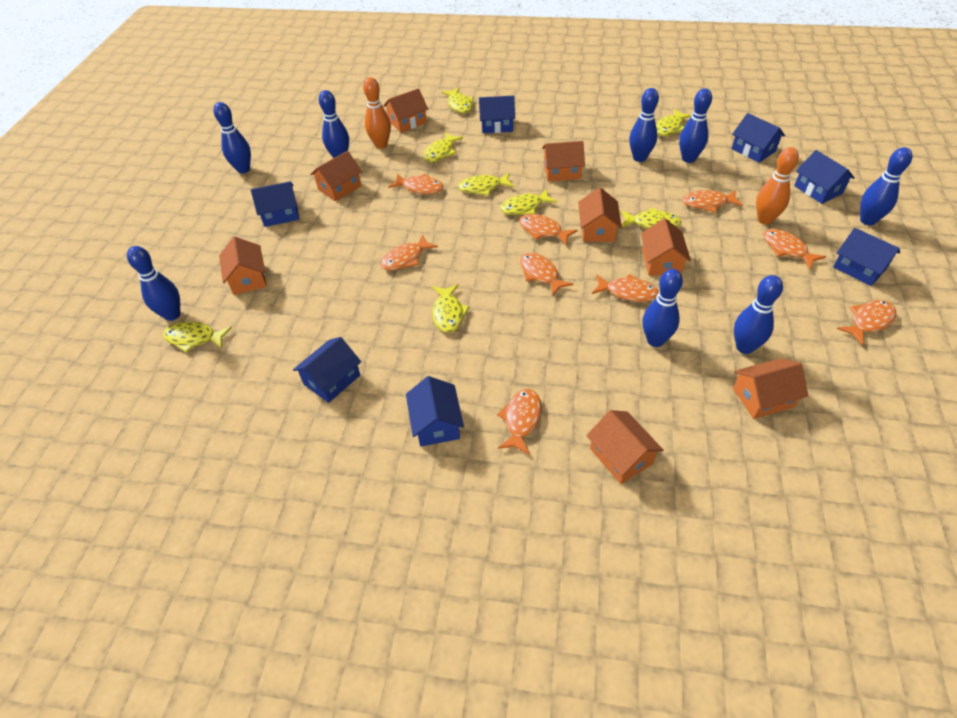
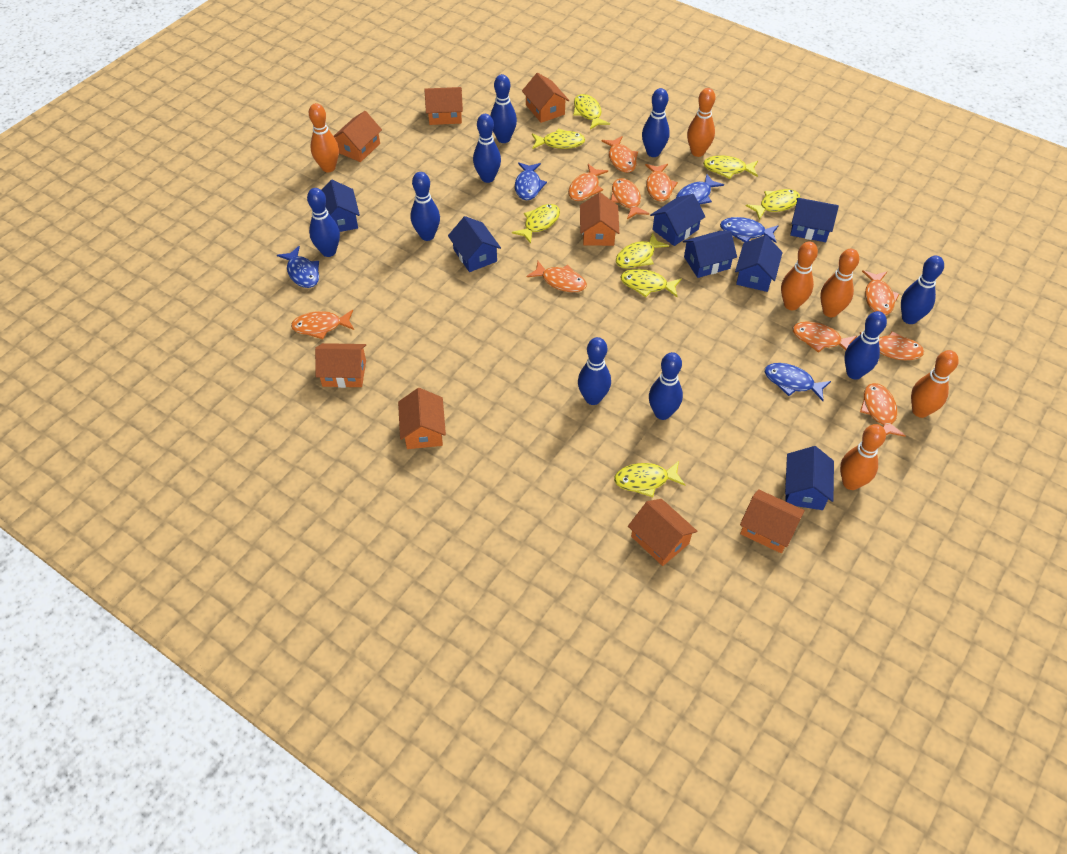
blue bowling pin: [127,246,180,321] [214,102,251,174] [319,90,349,158] [629,88,659,162] [643,269,683,347] [679,88,712,163] [734,275,783,354] [860,147,912,226] = 8 -> [307,188,340,257] [411,172,440,241] [473,114,501,183] [490,74,517,143] [578,337,611,405] [642,88,670,157] [649,352,683,420] [844,311,887,379] [901,255,944,324] = 9
blue fish: none = 0 -> [277,246,319,288] [515,162,547,200] [676,174,724,205] [720,217,779,243] [765,363,831,401] = 5
orange bowling pin: [363,77,391,149] [756,147,799,225] = 2 -> [309,103,339,173] [687,88,715,157] [781,241,818,310] [820,249,859,317] [840,424,886,490] [911,350,959,418] = 6
orange fish: [380,234,438,271] [388,174,444,194] [497,389,542,455] [519,214,578,245] [520,253,573,296] [592,274,659,302] [682,190,743,213] [763,229,826,269] [837,300,896,345] = 9 -> [291,310,354,339] [526,261,587,292] [568,164,608,201] [601,136,638,173] [611,178,649,219] [645,164,678,201] [793,321,857,353] [860,331,924,361] [860,383,906,437] [862,270,900,315] = 10

